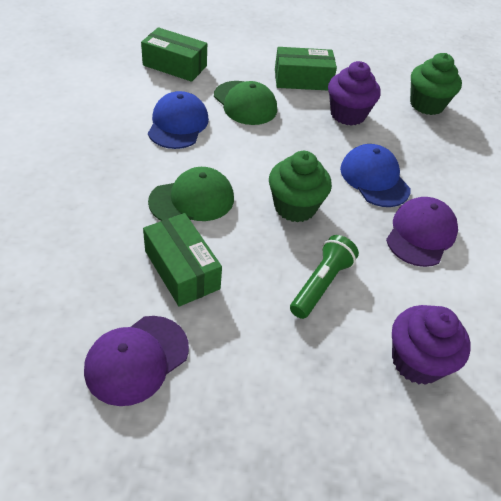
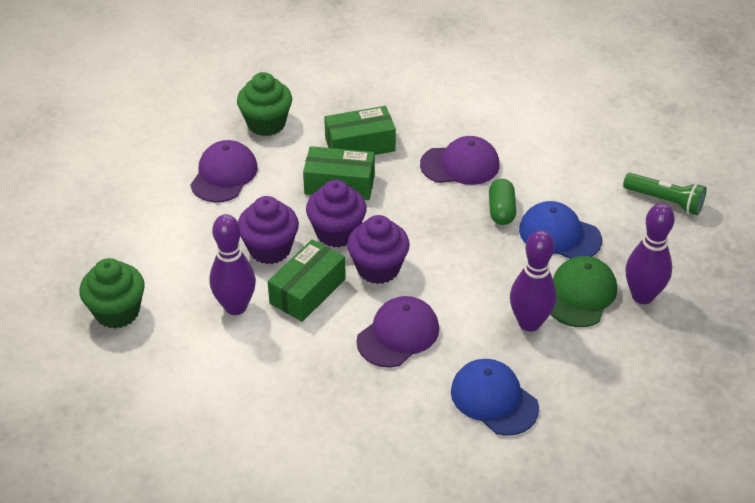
green cap: [148,167,234,221] [214,81,277,125] = 2 -> [551,256,617,327] = 1
green capsule: none = 0 -> [489,179,516,225] = 1
purple bowling pin: none = 0 -> [210,214,256,315] [510,230,557,332] [626,203,675,304] = 3
purple cap: [84,316,189,406] [386,197,458,267] = 2 -> [190,140,258,202] [356,296,439,368] [420,136,500,185] = 3
purple cupcake: [328,61,381,126] [392,305,471,385] = 2 -> [238,196,299,264] [306,180,367,247] [347,215,410,284] = 3

